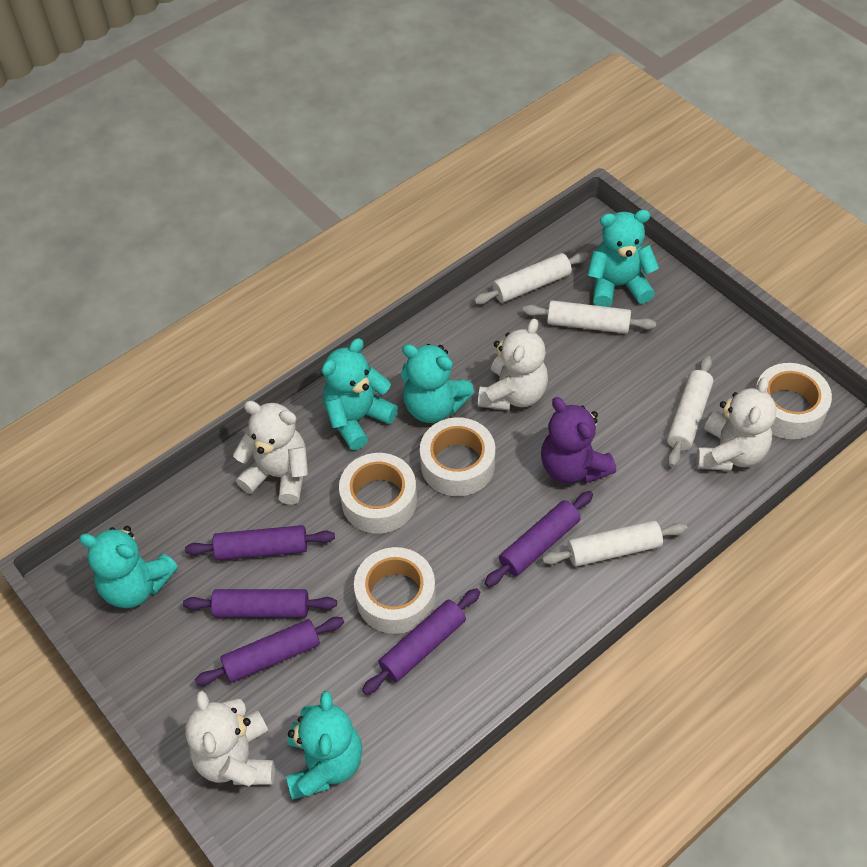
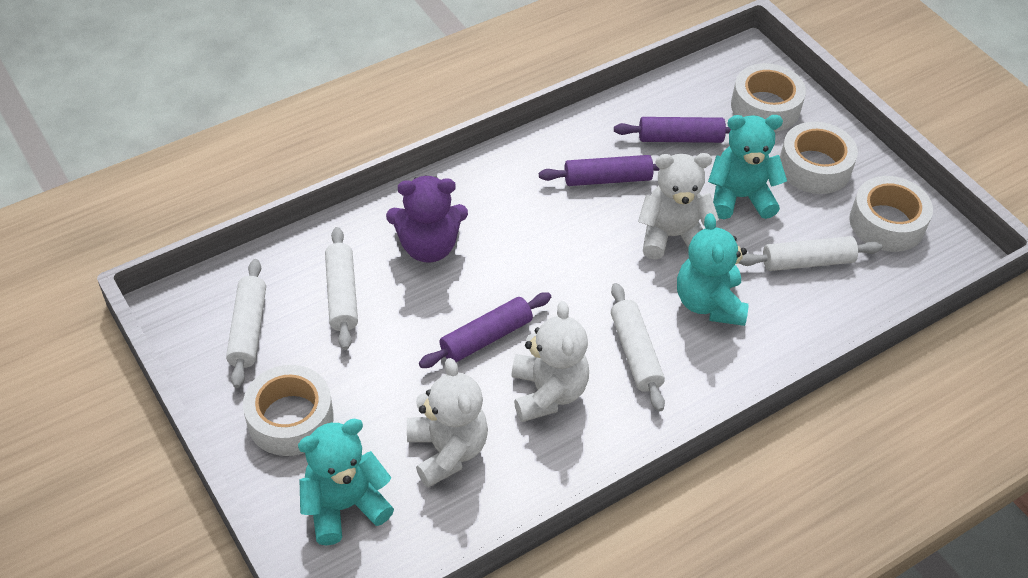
purple rolling pin: [183,589,337,617] [185,525,335,561] [195,617,344,686] [362,588,480,695] [485,491,593,587] = 5 -> [419,293,551,368] [539,155,659,186] [614,117,731,143] = 3
turquoise teddy bear: [79,526,178,608] [286,691,363,800] [322,338,398,450] [401,344,474,423] [587,210,659,307] = 5 -> [298,419,394,546] [677,213,749,326] [708,115,787,219] = 3
white teddy bear: [185,691,275,786] [233,401,308,505] [478,319,548,411] [696,377,777,471] = 4 -> [407,358,488,487] [512,301,589,422] [638,153,719,260] = 3

